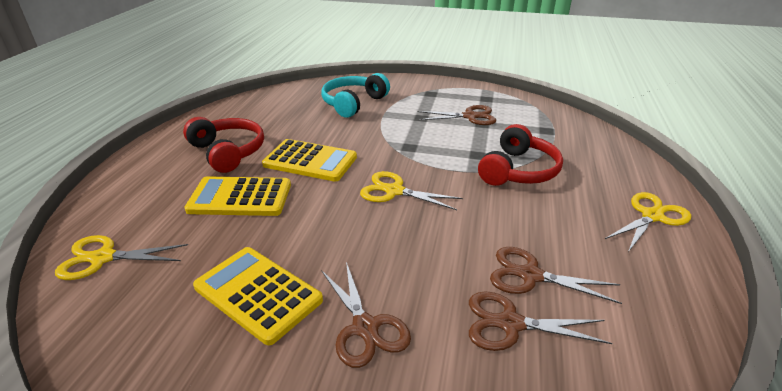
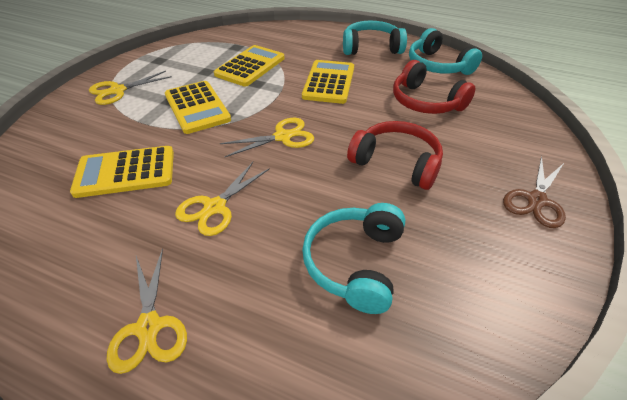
brown scissors: [321,262,411,368] [418,105,496,125] [469,291,612,351] [490,247,622,304] = 4 -> [503,156,566,228] = 1
turquoise headphones: [321,73,390,118] = 1 -> [302,203,405,314] [343,21,407,55] [409,28,482,75] = 3
yellow calculator: [184,176,291,216] [193,247,323,345] [262,139,357,182] = 3 -> [70,146,174,198] [165,81,231,134] [214,45,285,87] [302,60,354,104] = 4
yellow scissors: [55,235,188,280] [360,171,463,210] [605,192,691,252] = 3 -> [89,71,172,105] [107,248,187,374] [175,162,270,236] [220,118,314,157] = 4

